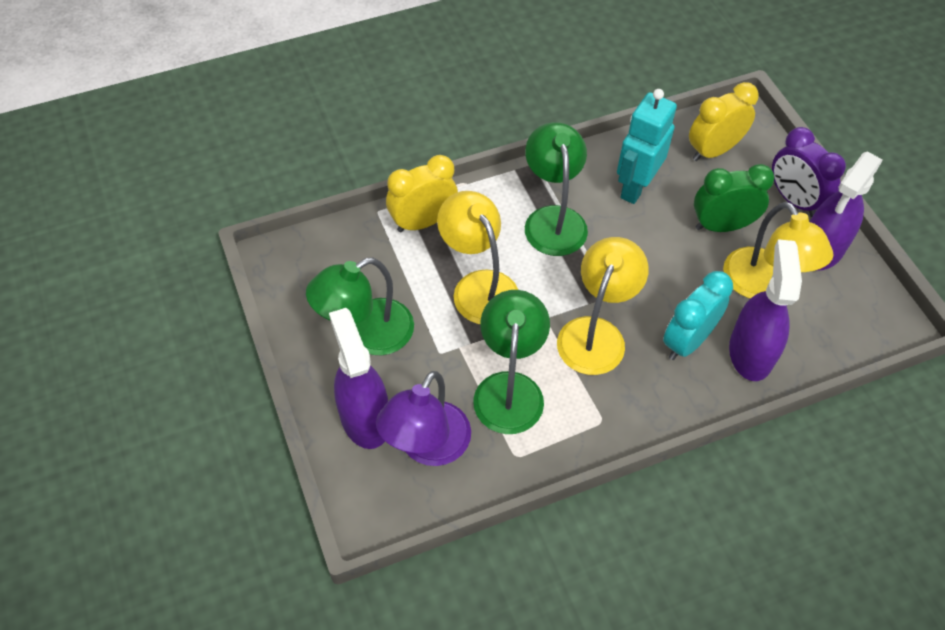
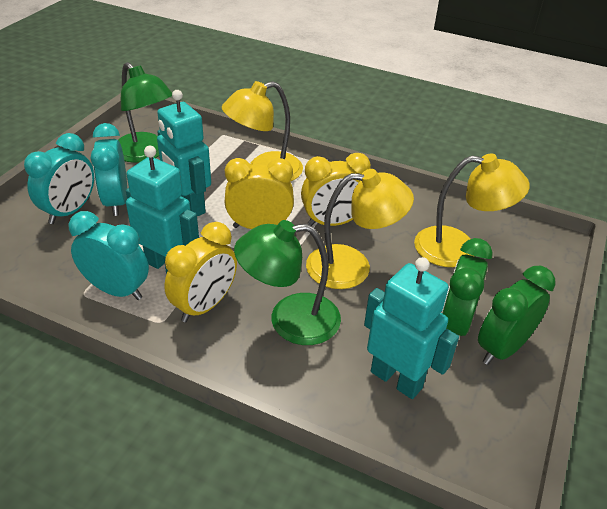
green clock: [694,164,775,232] = 1 -> [442,238,493,336] [478,266,556,365] = 2
green lamp: [306,257,414,355] [473,290,550,434] [525,122,588,256] = 3 -> [118,62,172,163] [234,220,341,345] = 2
purple clock: [772,127,846,217] = 1 -> none = 0
purple lamp: [376,371,471,466] = 1 -> none = 0
purple spray bottle: [329,308,388,449] [729,239,802,381] [810,152,883,271] = 3 -> none = 0
turquoise clock: [663,271,733,360] = 1 -> [24,133,94,224] [69,211,149,300] [91,123,127,216] = 3
turquoise robot: [617,89,677,204] = 1 -> [126,146,199,273] [157,90,211,216] [364,257,459,399] = 3
yellow clock: [386,155,458,233] [689,82,759,161] = 2 -> [164,222,237,322] [224,158,294,229] [301,153,371,226] = 3

